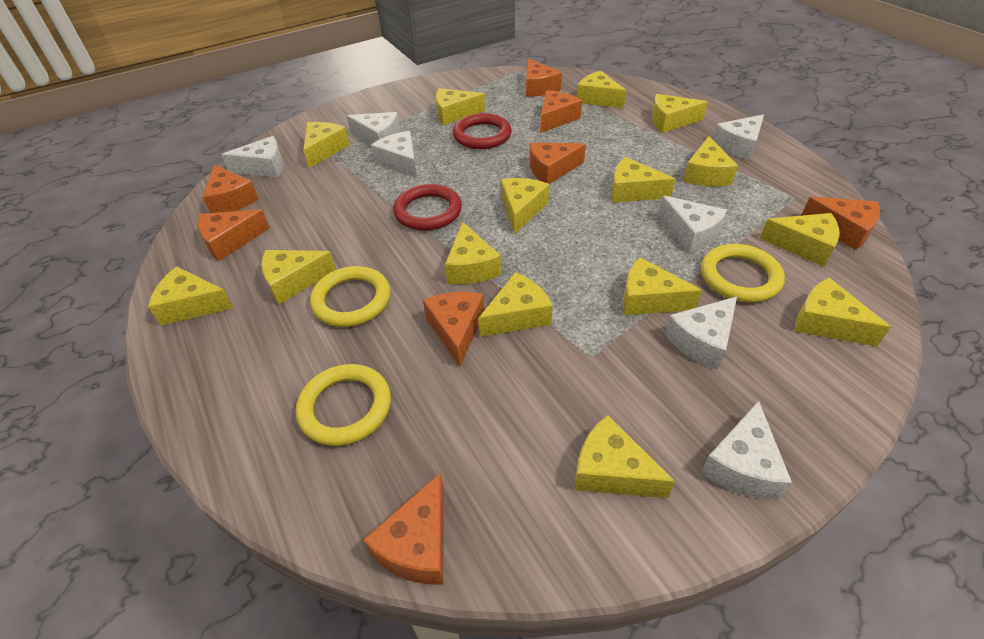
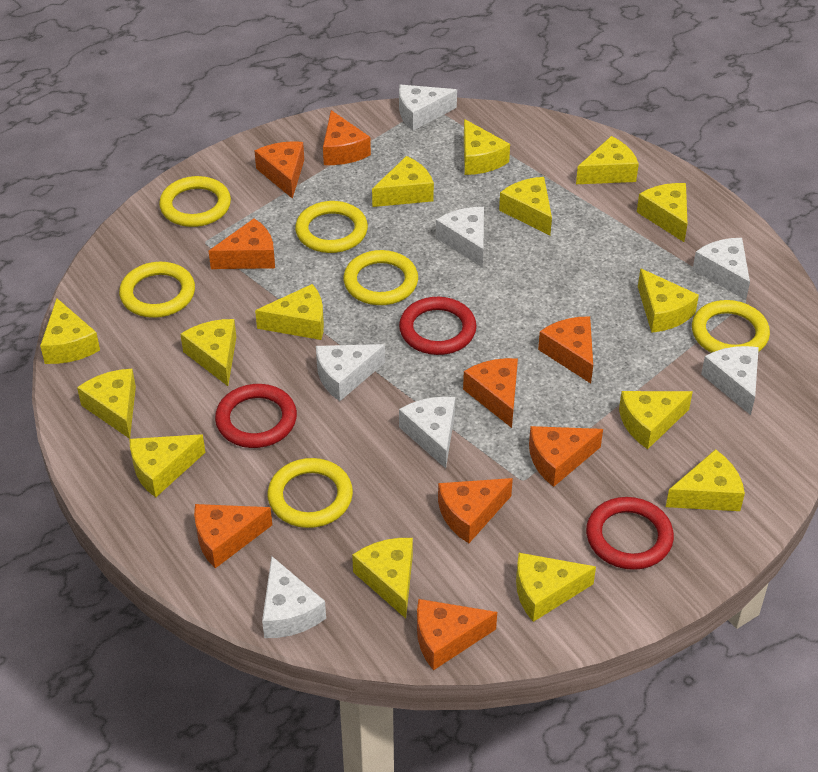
orange cheese: [198,209,270,261] [203,164,259,213] [363,473,444,585] [423,292,484,367] [526,59,562,97] [530,143,586,184] [540,90,582,133] [801,196,880,250] = 8 -> [194,504,272,568] [209,218,275,269] [255,141,304,199] [323,110,371,165] [417,599,497,670] [438,478,513,543] [463,358,518,428] [529,426,603,487] [538,316,593,384] = 9
red ring: [393,184,462,231] [453,113,511,149] = 2 -> [215,384,297,448] [399,297,476,355] [586,497,674,570] = 3
yellow ring: [296,364,391,446] [310,266,390,327] [701,244,785,302] = 3 -> [119,262,195,318] [159,176,231,227] [268,458,353,528] [295,201,368,253] [344,250,418,305] [692,300,770,353] = 6

